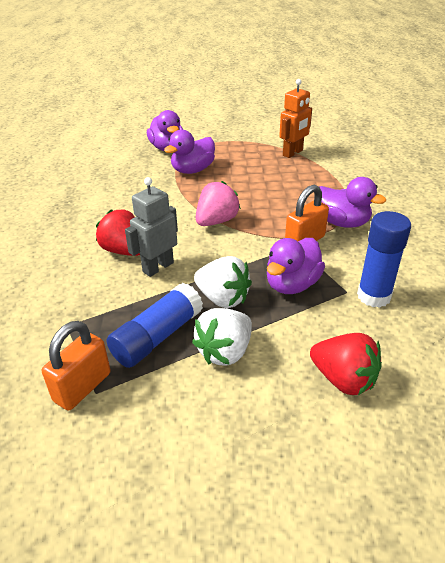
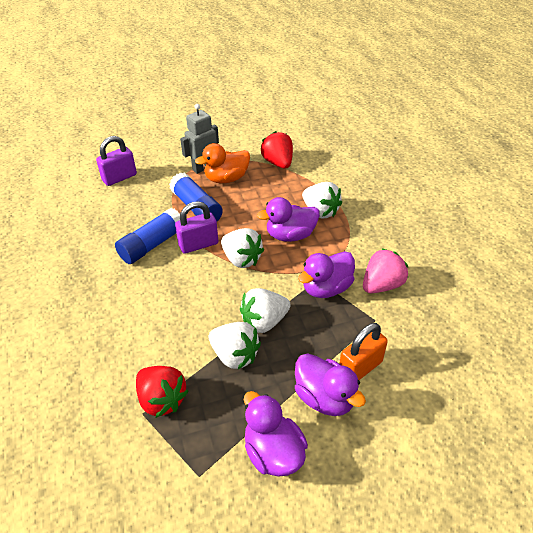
orange duck: none = 0 -> [195,143,250,183] = 1
orange padlock: [42,321,111,411] [285,185,329,241] = 2 -> [339,323,388,380] = 1
orange robot: [279,79,312,158] = 1 -> none = 0
purple padlock: none = 0 -> [96,136,137,186] [175,201,218,254] = 2
white strawberry: [192,308,252,366] [194,256,252,308] = 2 -> [209,322,261,369] [221,228,264,268] [240,288,291,333] [302,182,342,218] = 4

